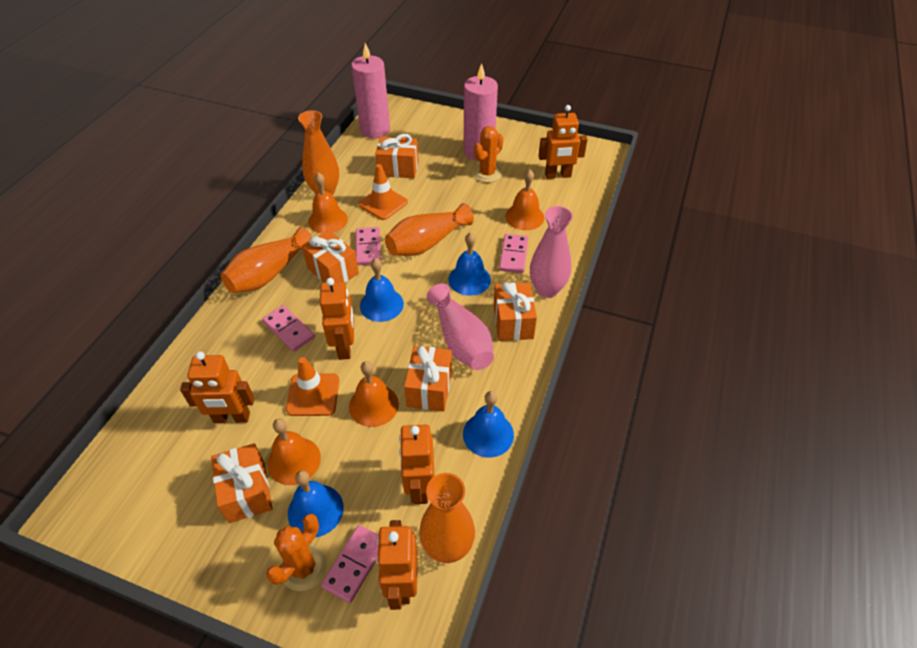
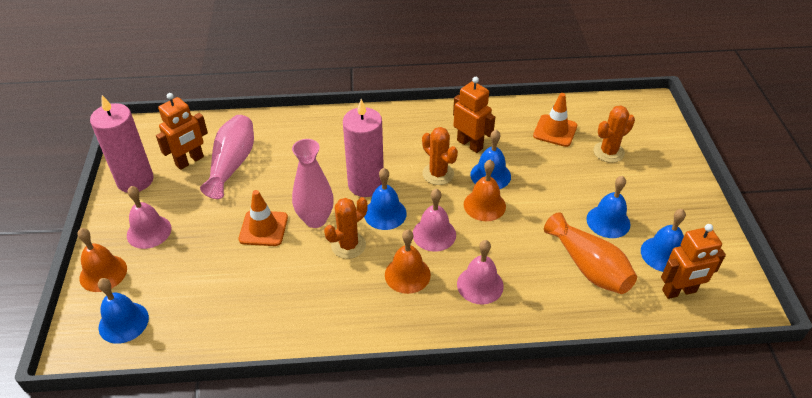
blue bell: [288,470,343,537] [360,258,404,322] [448,232,491,296] [463,391,514,458] = 4 -> [98,278,149,344] [364,168,407,230] [470,129,511,189] [586,176,630,238] [641,209,686,272] = 5
orange bell: [268,419,321,485] [308,173,348,233] [349,361,399,427] [505,169,544,230] = 4 -> [77,228,127,292] [385,230,431,294] [464,160,506,221] = 3
orange cactus: [266,514,327,591] [473,126,503,183] = 2 -> [324,197,368,259] [422,127,458,185] [593,106,635,163] = 3
orange gift: [211,443,272,523] [302,230,359,283] [376,134,418,178] [404,346,452,412] [493,282,537,341] = 5 -> none = 0
orange robot: [180,351,254,423] [320,278,354,360] [376,520,417,610] [399,425,434,504] [539,105,588,179] = 5 -> [156,93,208,170] [453,77,495,153] [661,224,726,299] = 3
orange vase: [221,227,312,293] [298,110,339,195] [385,203,474,256] [419,473,475,563] = 4 -> [544,212,637,294] = 1
pink bell: none = 0 -> [127,186,171,249] [413,189,456,252] [457,240,504,305] = 3
pink domino: [262,305,315,351] [321,525,379,603] [356,227,381,265] [499,234,528,273] = 4 -> none = 0

